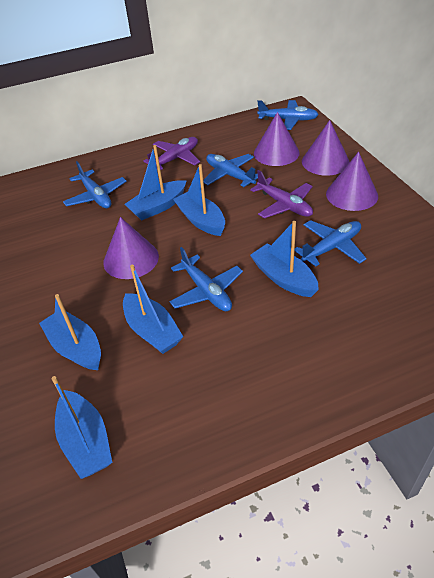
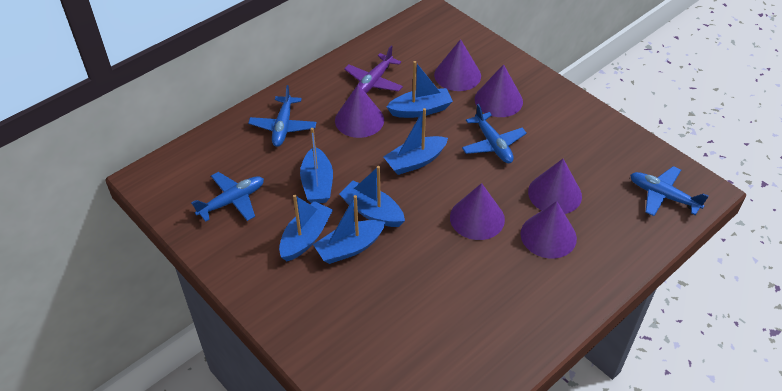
blue plane: [63,161,126,208] [169,247,243,311] [203,154,258,187] [257,100,319,130] [294,220,367,266] = 5 -> [191,172,264,222] [248,85,317,147] [462,104,527,163] [630,166,709,216] = 4
purple cone: [103,217,159,279] [254,112,300,166] [302,120,349,176] [326,152,378,211] = 4 -> [335,84,384,138] [434,39,481,91] [450,183,505,240] [475,64,523,117] [521,201,577,259] [528,159,582,214] = 6
purple plane: [143,137,200,170] [250,170,313,218] = 2 -> [344,45,403,93] = 1

